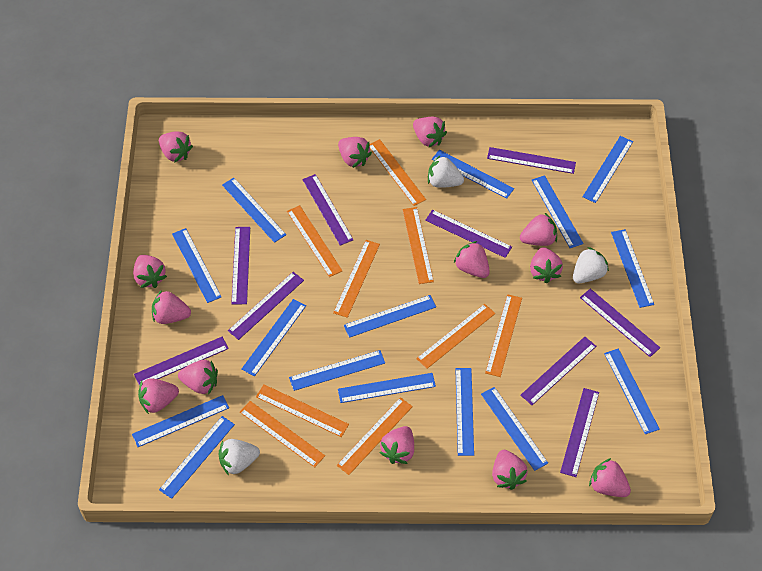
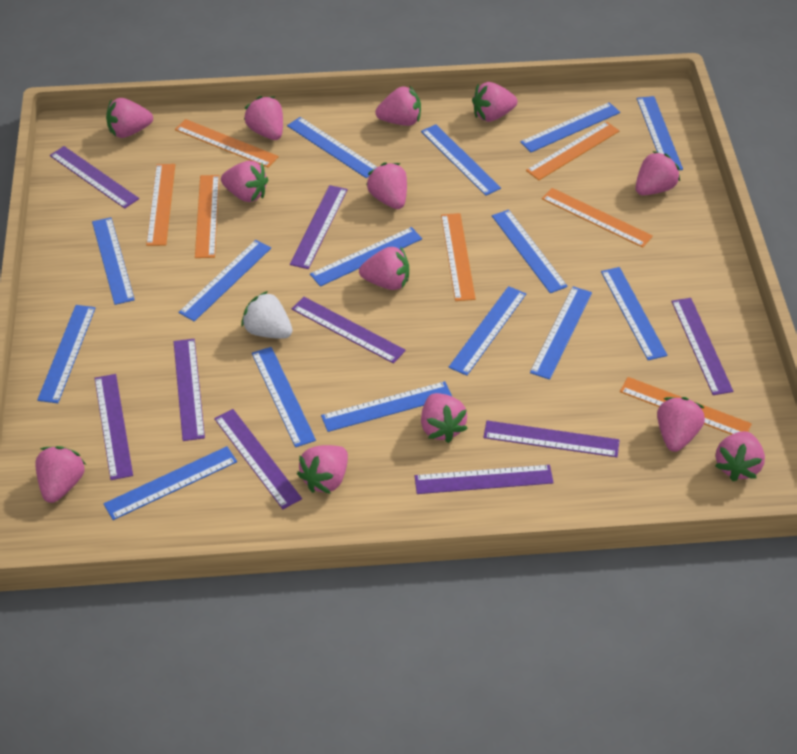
orange ruler: [240,401,325,467] [256,384,349,437] [287,205,342,277] [333,240,380,318] [337,397,413,475] [370,139,426,206] [403,207,434,284] [416,304,495,369] [485,294,522,377] = 9 -> [146,164,175,246] [175,119,279,168] [195,175,219,258] [441,213,476,301] [526,121,619,180] [542,188,653,248] [620,377,752,435] = 7
white strawberry: [219,439,260,475] [428,156,464,188] [573,247,609,283] = 3 -> [241,291,293,339] = 1

